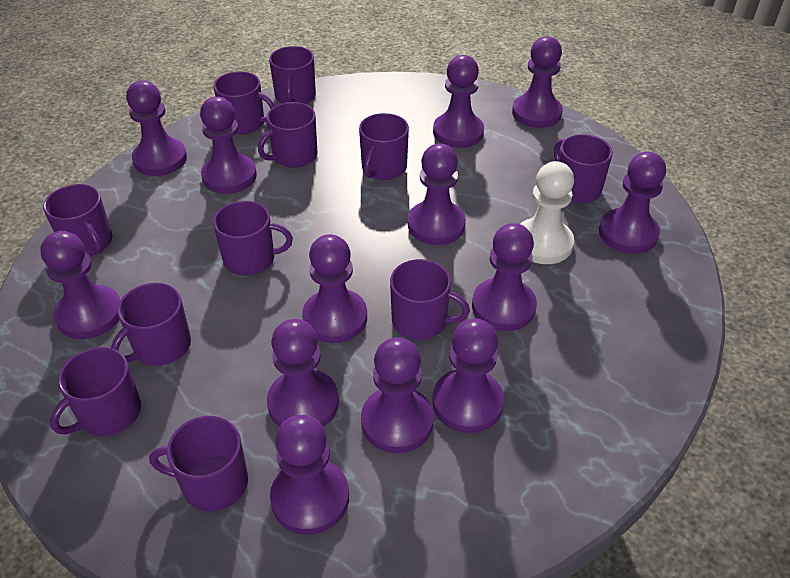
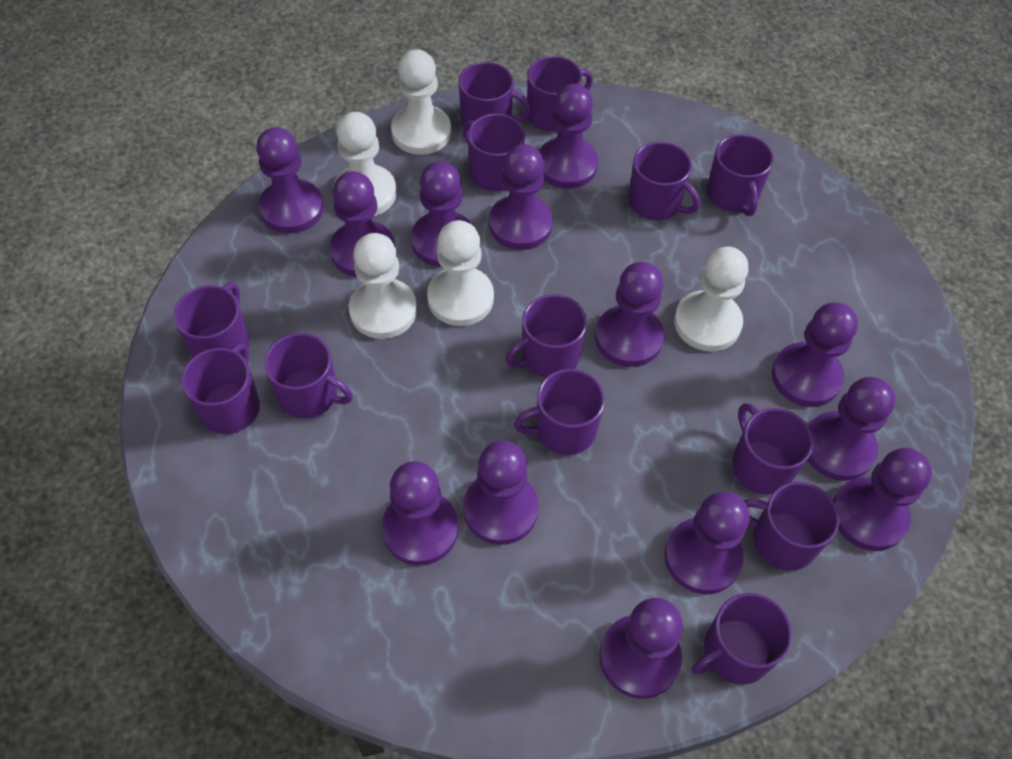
purple mug: [43,184,112,256] [50,347,141,436] [111,283,191,366] [149,416,248,512] [213,72,275,134] [213,201,293,276] [258,102,318,168] [269,46,316,104] [359,113,409,180] [390,259,470,340] [554,134,613,203] = 11 -> [173,283,250,357] [181,343,260,434] [264,333,353,419] [459,62,531,128] [462,114,525,192] [506,294,587,378] [514,369,605,455] [527,56,593,132] [628,142,700,220] [692,593,792,685] [707,134,773,216] [732,403,813,495] [744,482,839,571] = 13
white pawn: [521,161,574,264] = 1 -> [333,112,397,216] [349,233,417,339] [391,49,451,155] [427,220,494,326] [674,247,749,352] = 5

